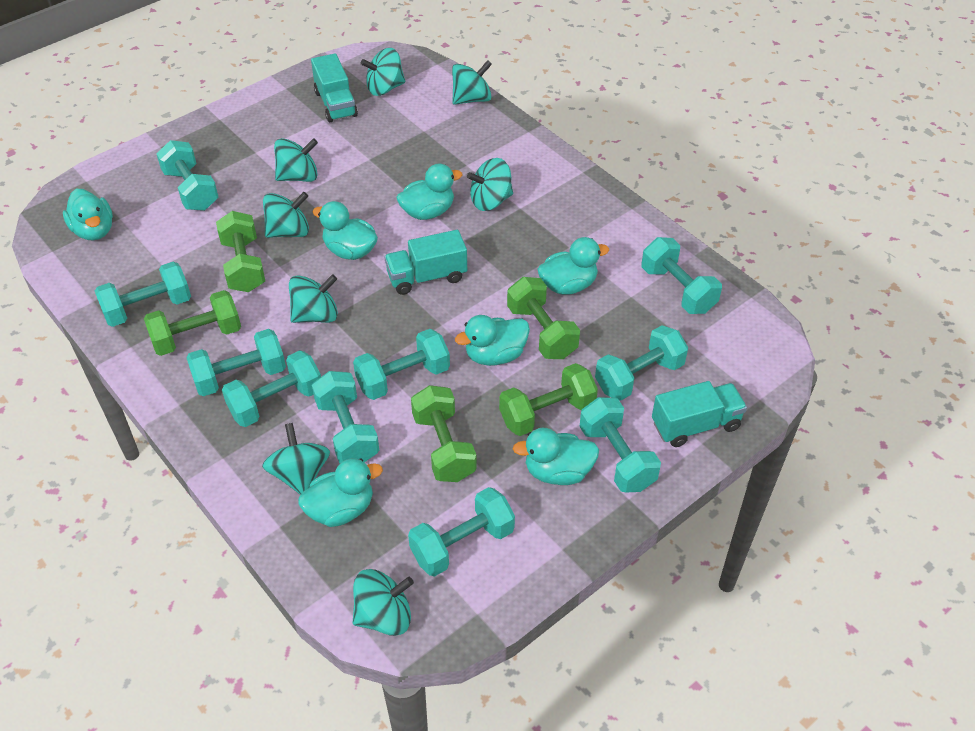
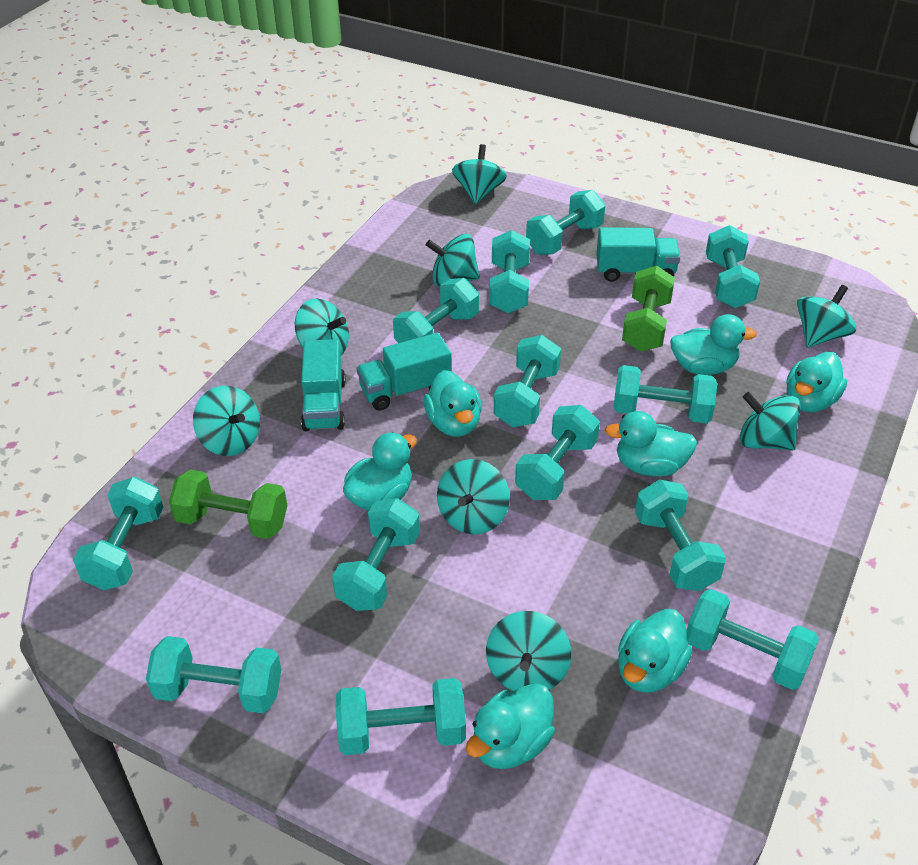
green dumbbell: [144,290,241,356] [216,211,265,292] [411,385,477,482] [499,363,598,436] [507,277,580,359] = 5 -> [169,469,287,539] [622,266,675,352] = 2
turquoise dumbbell: [95,262,191,327] [156,140,218,211] [186,329,286,396] [222,350,321,427] [312,371,379,463] [353,329,450,400] [408,487,515,577] [579,397,661,493] [595,325,688,401] [641,237,722,314] = 10 -> [73,477,164,590] [146,636,281,713] [332,498,420,611] [336,678,466,755] [393,278,479,343] [489,230,530,313] [494,335,561,427] [515,405,600,500] [526,190,605,255] [613,365,717,424] [635,479,726,591] [687,589,819,690] [706,225,760,308] = 13

